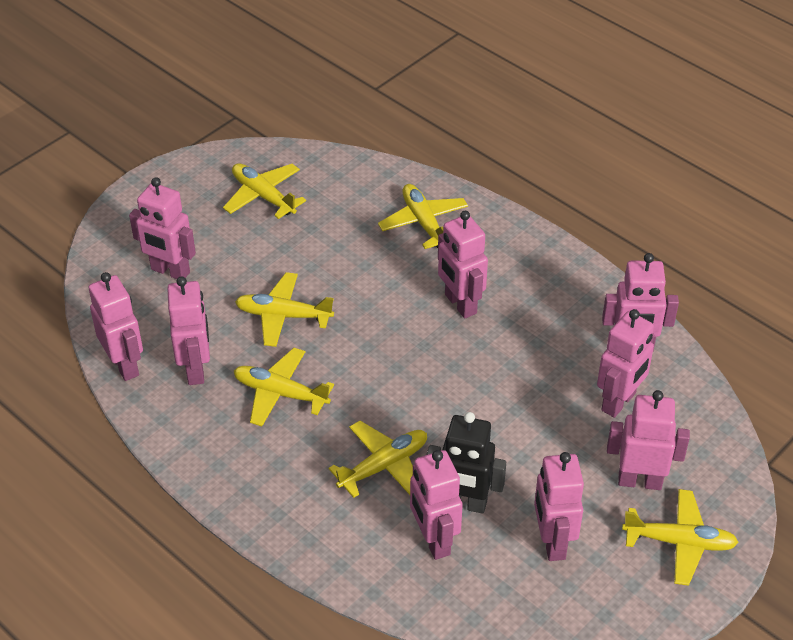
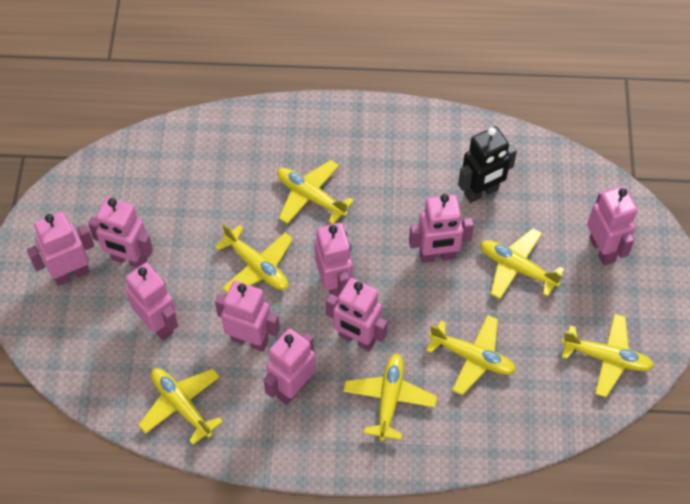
yellow plane: [223,164,306,219] [234,348,334,426] [235,272,334,347] [329,421,427,498] [378,184,468,249] [622,489,739,586] = 6 -> [138,368,223,445] [214,224,293,293] [277,160,354,224] [343,353,437,441] [426,315,516,395] [480,228,565,299] [561,314,654,397] = 7

